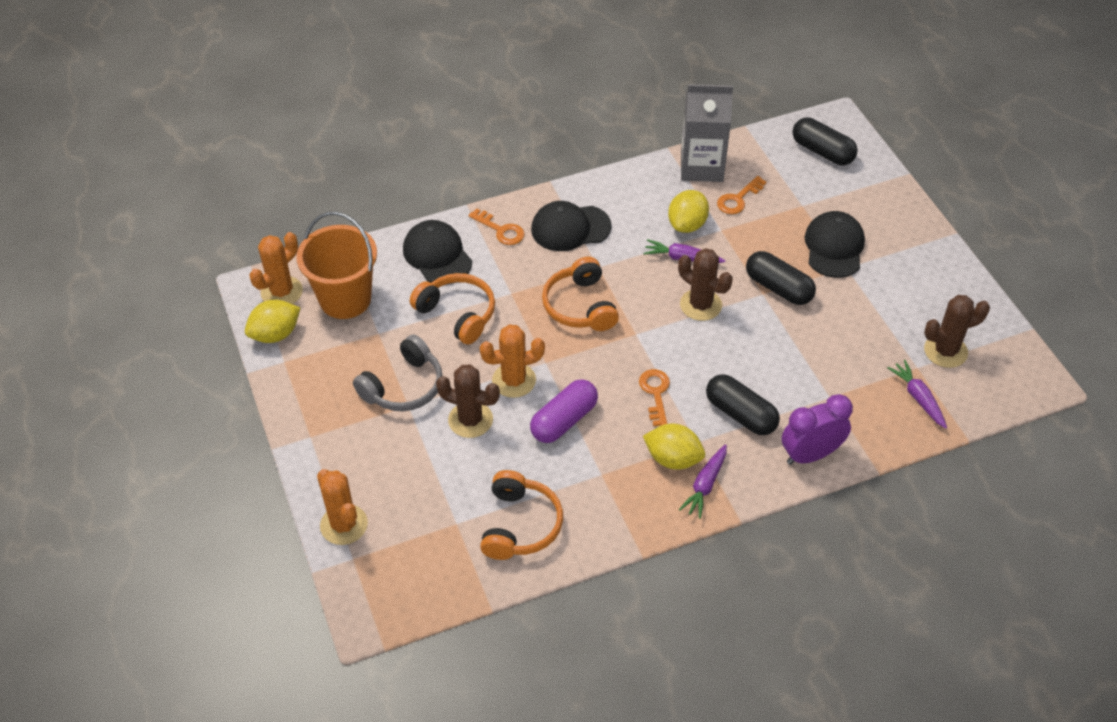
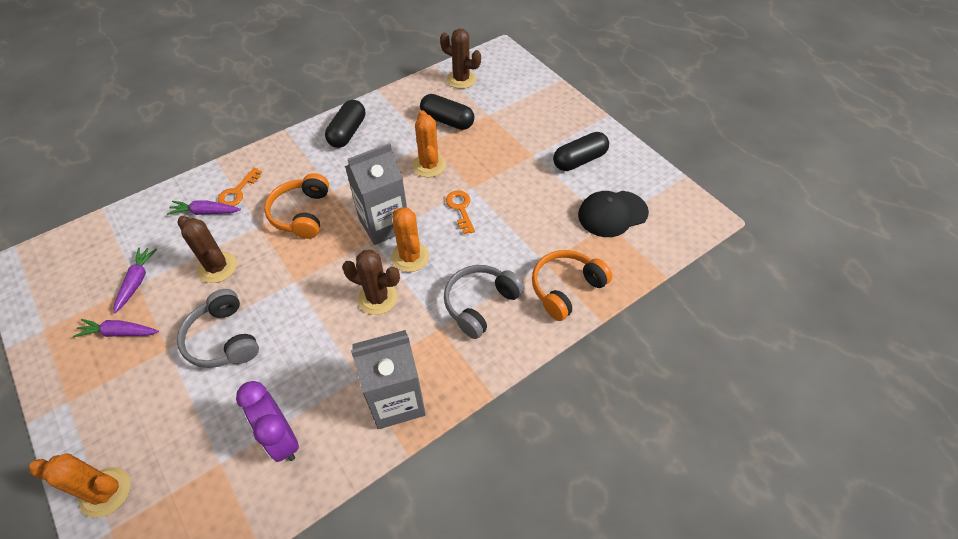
black cap: [403,220,472,284] [531,201,611,251] [805,211,865,278] = 3 -> [578,191,649,237] = 1
grey carton: [681,84,733,182] = 1 -> [345,143,407,245] [351,330,426,429] = 2
grey headphones: [353,335,442,411] = 1 -> [177,289,259,368] [444,265,524,339] = 2
orange bucket: [296,211,377,319] = 1 -> none = 0
orange headphones: [410,273,495,344] [480,470,563,560] [542,257,619,331] = 3 -> [264,173,329,239] [532,250,612,321] = 2
orange key: [469,209,525,245] [639,369,670,426] [717,176,766,214] = 3 -> [218,168,262,206] [446,190,475,234] = 2
purple capsule: [530,379,598,443] = 1 -> none = 0
yellow lemon: [245,300,300,343] [643,424,705,470] [668,190,709,233] = 3 -> none = 0

